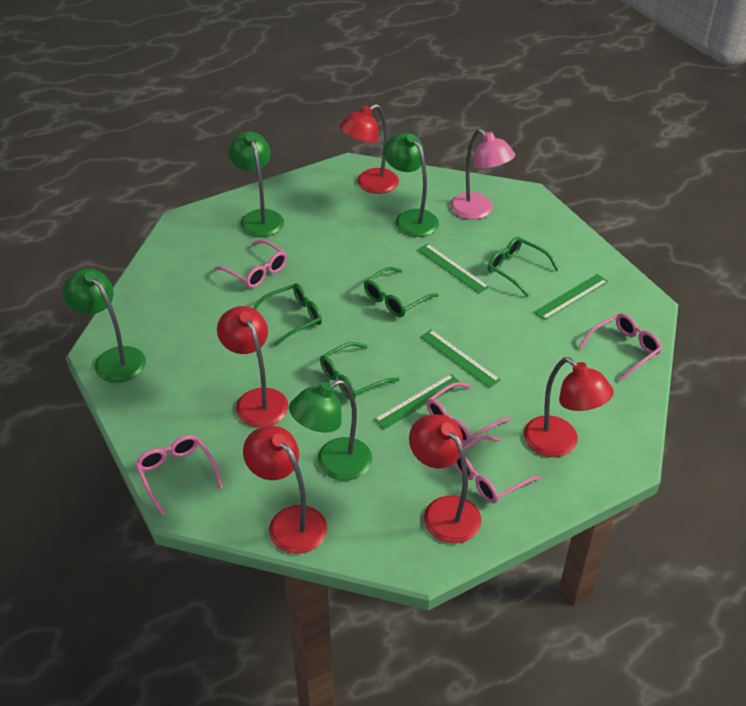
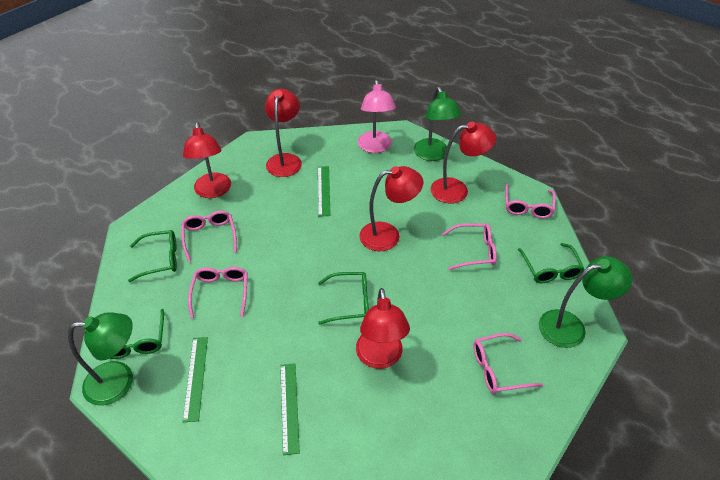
green lamp: [63,268,146,383] [228,131,284,237] [289,379,372,481] [384,133,439,237] = 4 -> [68,312,133,406] [414,87,461,161] [539,256,632,348] = 3
green ruler: [374,374,460,430] [417,244,489,294] [420,330,501,388] [534,274,608,320] = 4 -> [183,337,208,422] [280,363,300,455] [318,166,331,216] = 3

